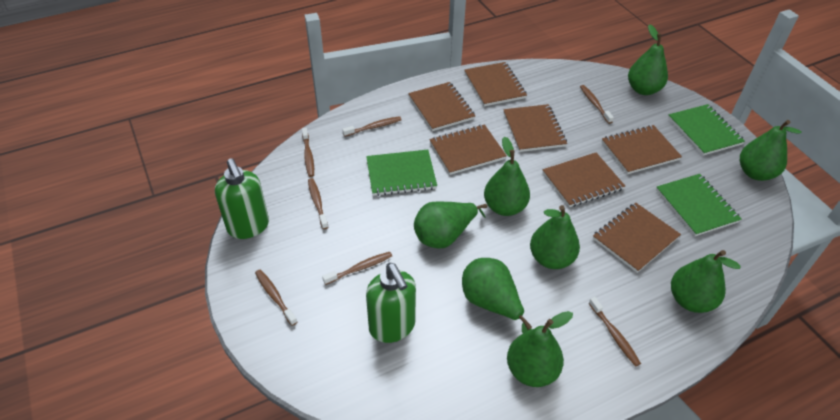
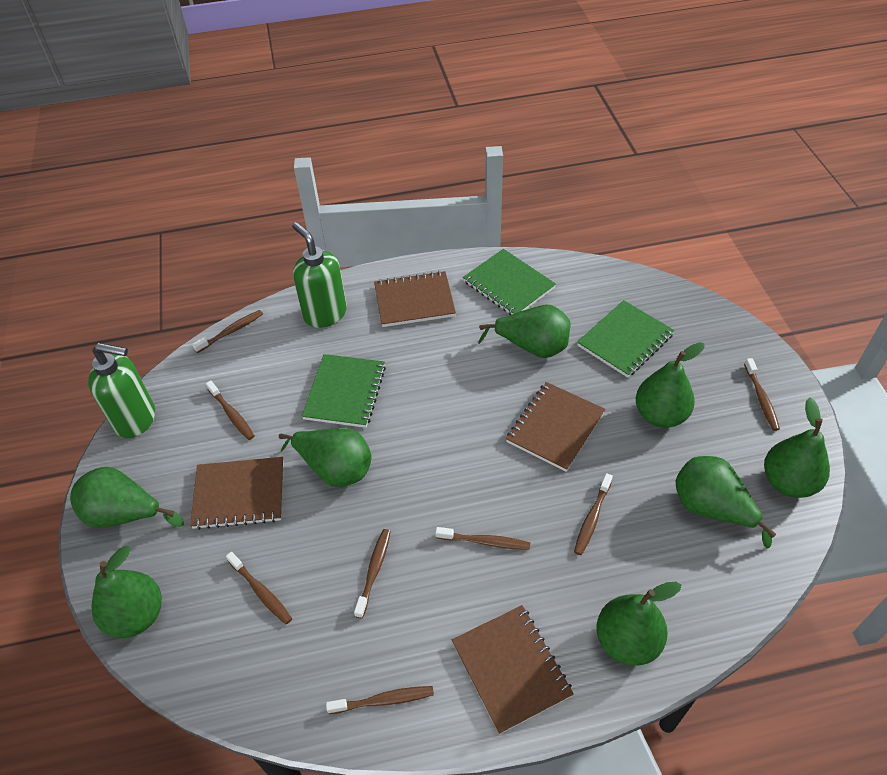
brown notebook: [408,82,475,131] [430,124,507,175] [464,62,527,106] [503,104,567,152] [543,153,625,207] [593,203,681,273] [602,125,682,174] = 7 -> [190,457,284,530] [374,271,456,327] [452,605,574,735] [506,382,606,472] = 4
brown toothbrush: [255,270,297,326] [302,128,314,177] [308,178,328,229] [322,252,392,285] [342,116,402,137] [580,85,614,124] [589,297,641,367] = 7 -> [192,310,263,353] [206,380,255,440] [226,552,292,625] [326,686,434,714] [354,529,391,619] [435,527,530,550] [574,473,613,555] [744,358,780,431] = 8

